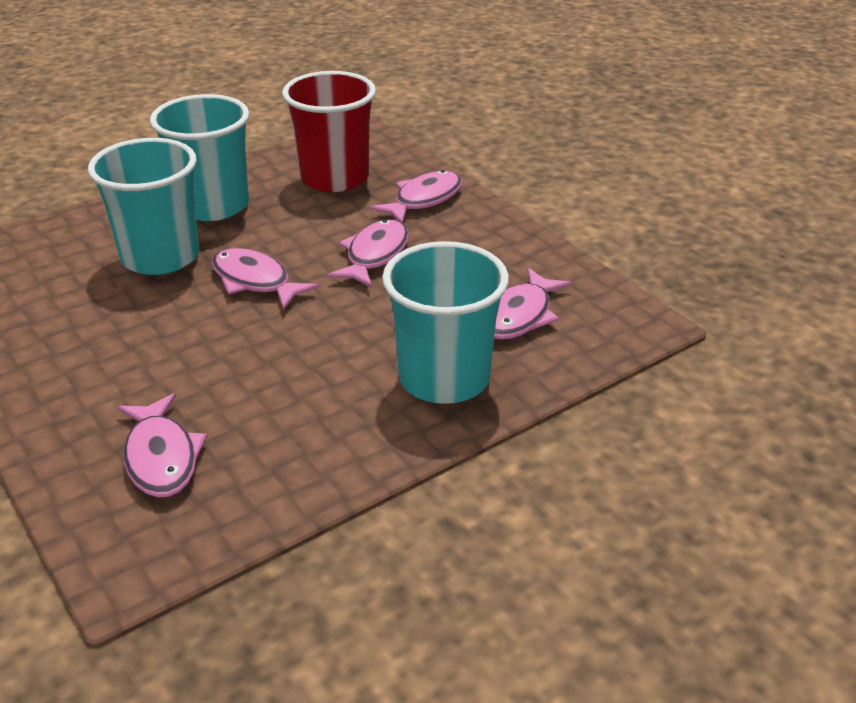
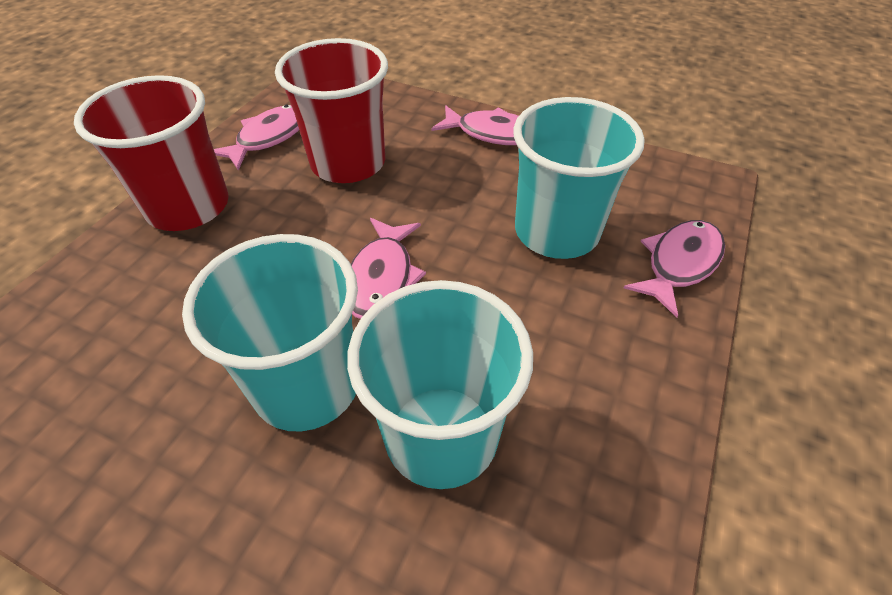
pink fish: [117,393,207,498] [211,248,319,310] [327,220,409,288] [369,170,462,223] [494,268,572,340] = 5 -> [214,104,299,171] [351,218,426,319] [431,105,519,145] [624,220,725,318] = 4
red cup: [282,71,376,192] = 1 -> [74,75,229,231] [275,38,388,183] = 2

